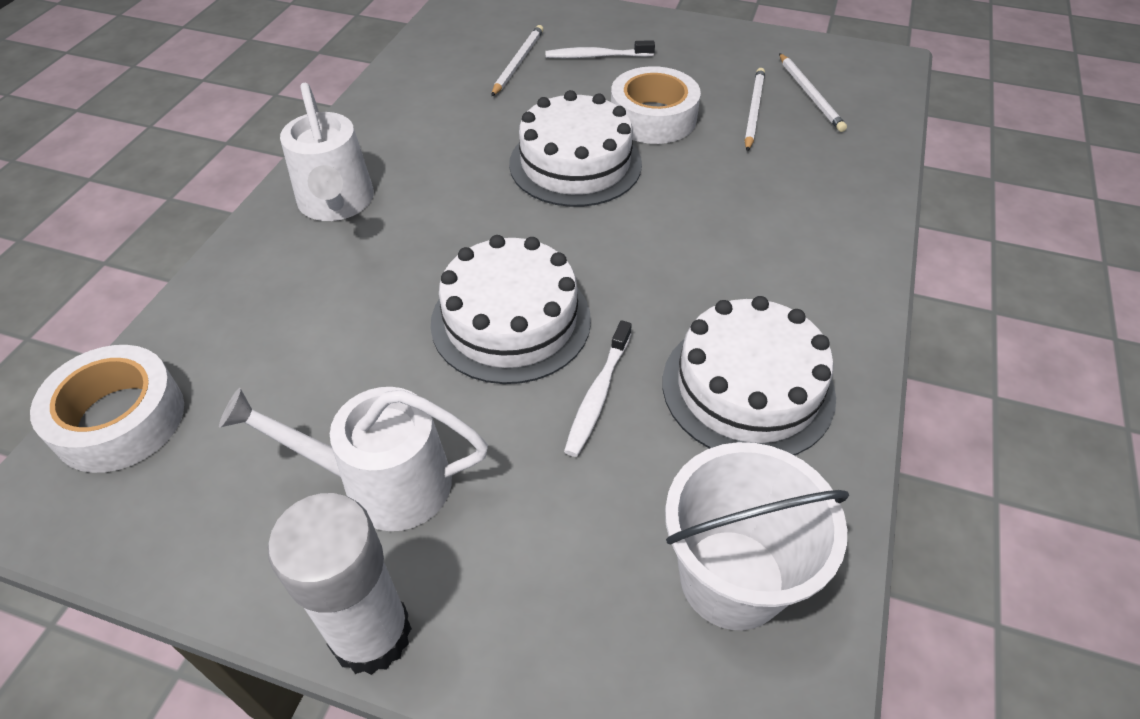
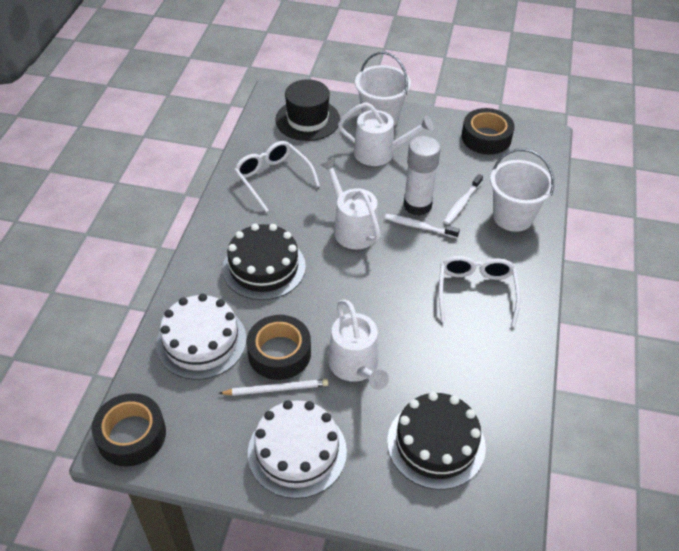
black cake: none = 0 -> [222,224,306,300] [387,392,486,490] = 2
black hat: none = 0 -> [275,79,340,141] = 1
black tape: none = 0 -> [92,393,166,467] [246,315,311,380] [462,108,514,155] = 3
white bucket: [665,442,849,630] = 1 -> [355,52,411,126] [490,148,554,232] = 2
white cake: [431,235,591,384] [509,90,642,207] [663,296,836,455] = 3 -> [156,294,246,380] [248,400,347,499] = 2
white glasses: none = 0 -> [234,141,320,212] [439,256,520,327] = 2
white pencil: [491,25,544,96] [745,68,765,152] [779,53,847,132] = 3 -> [219,379,328,396] = 1
white tape: [30,345,184,473] [611,66,701,144] = 2 -> none = 0
white watering can: [219,387,488,531] [280,83,374,221] = 2 -> [321,159,381,249] [328,299,389,390] [338,102,433,166] = 3

